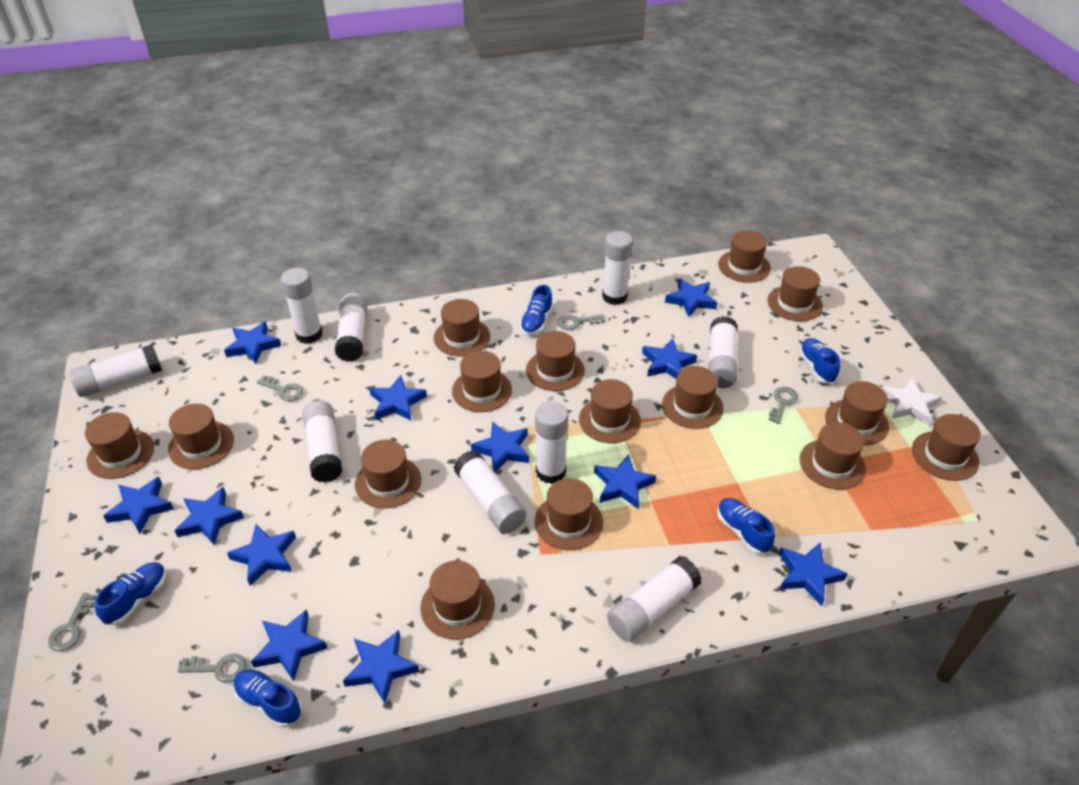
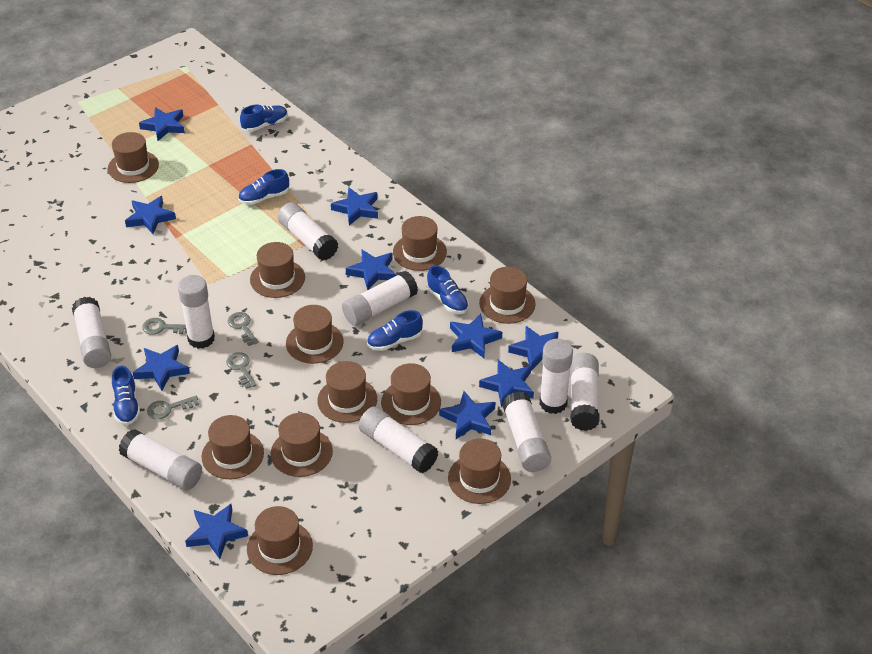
blue star: [103,477,174,534] [174,487,244,545] [224,321,281,364] [227,524,296,586] [251,609,327,681] [343,630,419,704] [369,375,427,421] [471,421,529,473] [594,454,656,509] [642,338,697,379] [665,278,717,317] [779,543,848,606] = 12 -> [125,196,176,234] [132,345,190,391] [139,107,185,141] [185,504,248,559] [331,187,378,225] [346,249,397,290] [439,391,495,439] [450,314,502,358] [479,360,534,407] [508,326,558,371] = 10
brown hat: [85,412,154,479] [168,403,234,469] [355,440,421,509] [420,561,495,640] [434,299,490,356] [452,351,512,412] [526,331,585,391] [535,478,603,550] [579,379,641,443] [662,366,724,429] [718,230,771,283] [767,266,823,321] [800,422,866,490] [825,381,889,445] [912,414,981,481] = 15 -> [108,132,159,183] [202,415,264,479] [247,506,313,575] [250,242,305,298] [271,413,333,477] [286,305,343,364] [317,361,377,423] [381,363,441,425] [393,216,447,271] [448,438,511,504] [479,267,535,324] = 11
grey key: [48,593,96,652] [178,654,247,683] [257,375,303,401] [558,314,605,330] [769,387,798,424] = 5 -> [142,318,187,335] [147,396,199,420] [226,352,256,389] [228,312,259,346] = 4
white star: [882,378,942,426] = 1 -> none = 0

